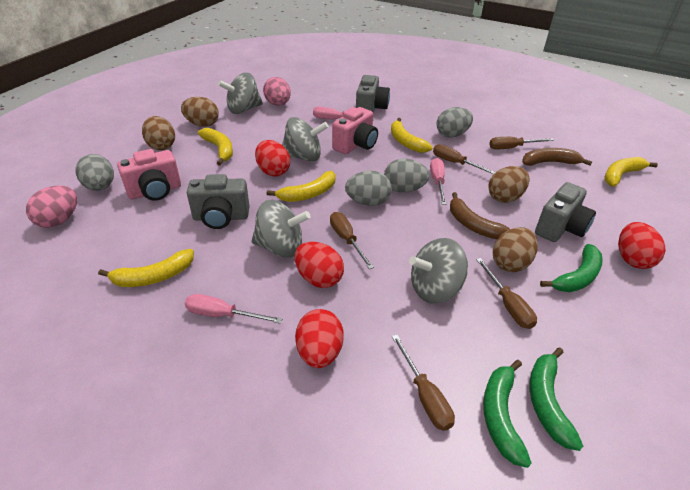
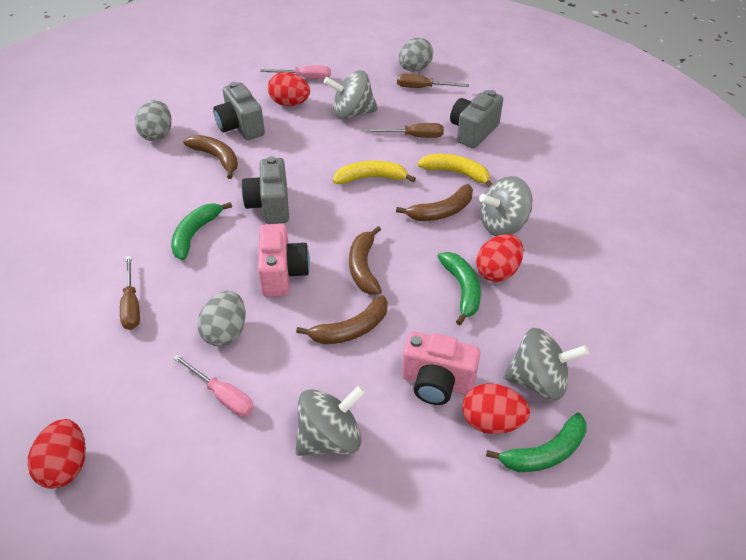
brown banana: [450,192,510,239] [522,148,592,166] = 2 -> [183,135,238,179] [296,295,388,344] [349,226,382,294] [396,184,473,221] = 4
brown egg: [142,116,175,150] [181,97,219,127] [488,166,530,203] [493,227,538,272] = 4 -> none = 0
brown screwdriver: [330,212,374,269] [392,334,455,431] [433,144,496,174] [476,258,537,329] [489,137,554,149] = 5 -> [120,256,140,330] [366,123,444,138] [397,74,469,88] = 3
grey egg: [75,154,114,191] [345,171,392,206] [384,159,430,193] [437,107,473,138] = 4 -> [135,100,172,141] [197,291,246,347] [399,38,433,71] = 3
pink egg: [26,185,77,228] [263,77,291,106] = 2 -> none = 0
pink screwdriver: [185,294,282,324] [313,107,374,121] [430,158,446,205] = 3 -> [173,354,254,417] [260,65,331,79] = 2
yellow banana: [98,249,194,287] [198,128,233,165] [267,171,336,202] [391,118,433,153] [604,157,658,186] = 5 -> [333,161,416,184] [418,154,492,187] = 2

